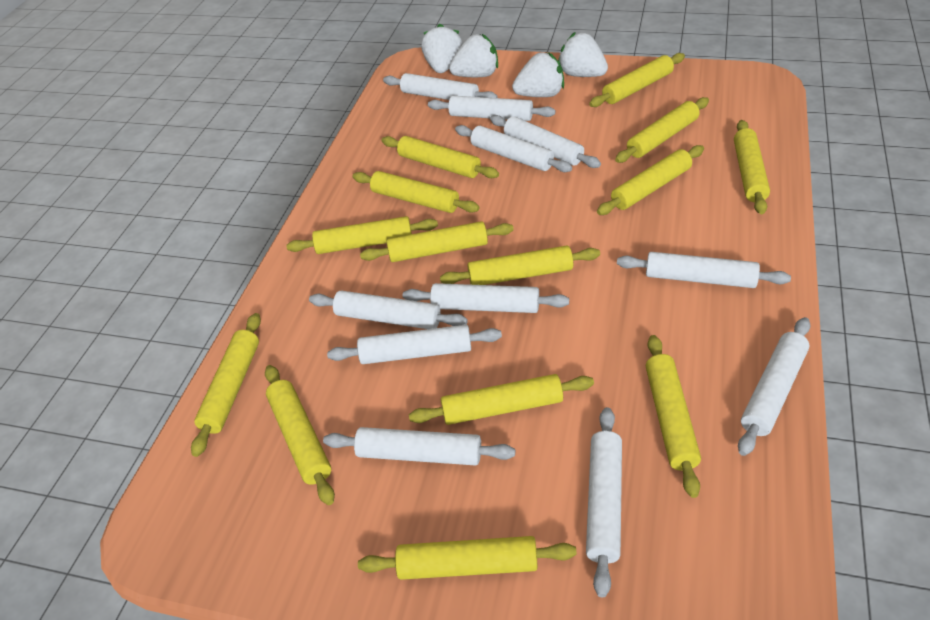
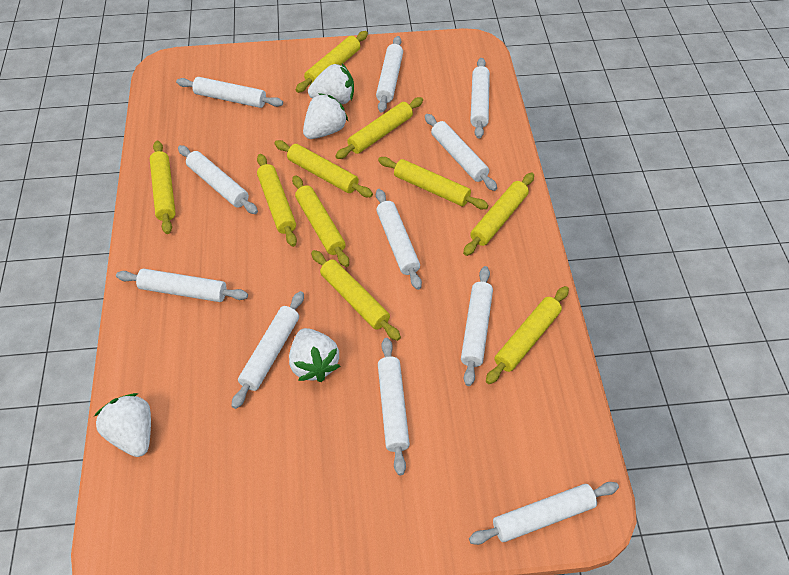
yellow rolling pin: [191,313,261,457] [265,365,335,505] [286,216,438,254] [352,171,479,213] [358,536,577,580] [360,221,514,262] [381,136,499,178] [409,374,594,425] [440,245,600,285] [589,53,685,107] [597,145,704,215] [615,97,709,163] [646,335,701,498] [734,120,770,214] = 14 -> [150,141,176,234] [257,154,297,247] [274,140,373,197] [292,175,349,267] [296,31,368,93] [311,250,401,341] [335,97,423,159] [378,157,488,209] [463,173,534,256] [486,286,569,384] = 10

